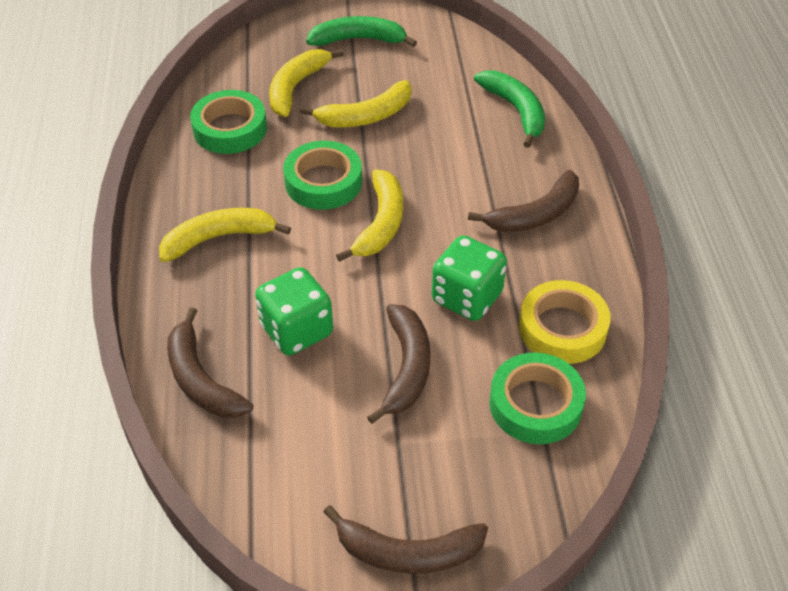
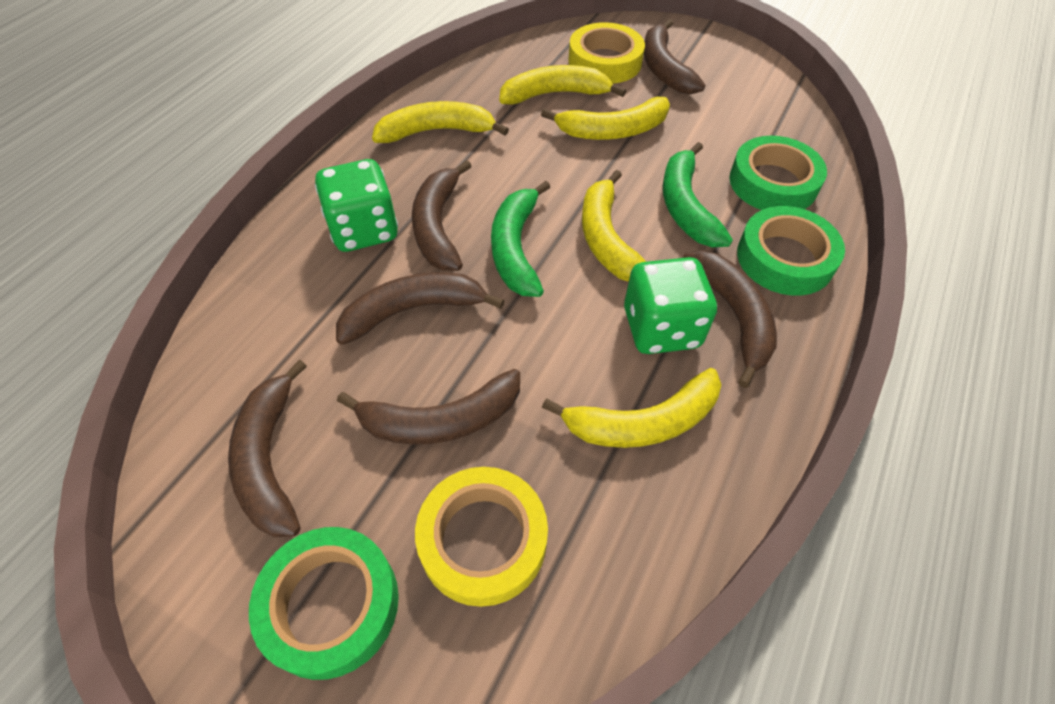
brown banana: [167,307,253,418] [324,505,488,574] [367,304,431,424] [468,170,579,232] = 4 -> [228,360,307,537] [336,272,505,345] [337,369,520,445] [412,160,472,271] [644,19,705,94] [683,250,777,388] = 6
yellow banana: [159,208,291,262] [269,49,344,117] [300,80,412,127] [336,169,403,262] = 4 -> [372,101,509,143] [499,65,626,105] [541,97,670,140] [542,368,721,448] [582,170,646,282] = 5
yellow tape: [519,280,611,364] = 1 -> [415,467,548,607] [568,22,645,84] = 2

